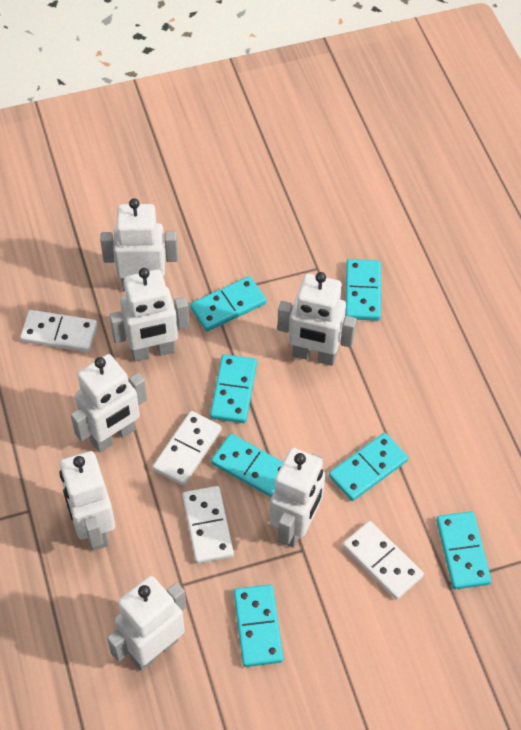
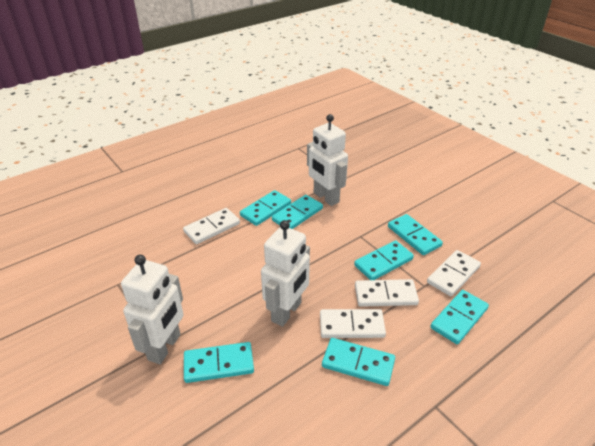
white robot: [59,451,115,551] [71,354,147,453] [100,198,178,291] [107,576,186,671] [109,268,189,362] [269,448,325,548] [277,272,357,366] = 7 -> [121,255,184,364] [261,220,310,327] [307,114,348,206] = 3

